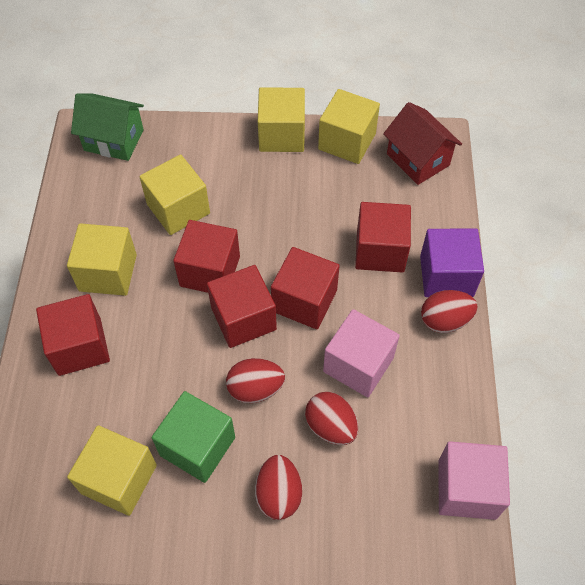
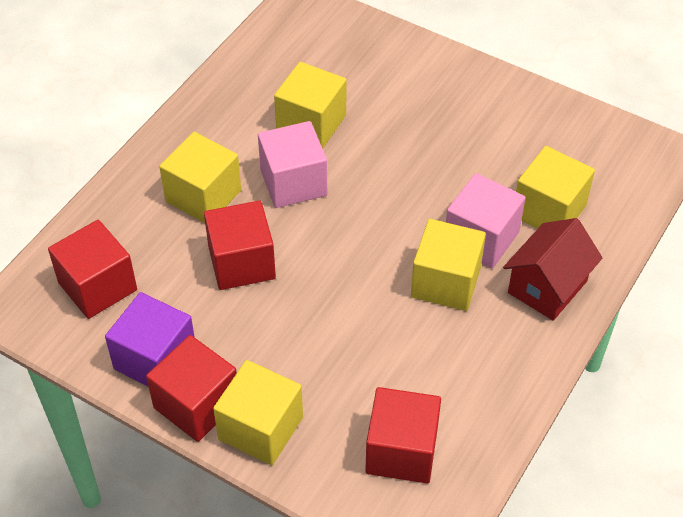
green cube: [152,391,235,483] = 1 -> none = 0
green house: [71,93,144,161] = 1 -> none = 0
red cube: [36,294,110,376] [173,220,240,293] [207,265,277,348] [271,247,340,329] [355,202,411,273] = 5 -> [48,220,137,319] [146,335,237,442] [204,200,276,290] [365,387,441,483] = 4
red egg: [226,358,285,403] [255,455,302,520] [305,392,358,445] [421,290,478,333] = 4 -> none = 0

